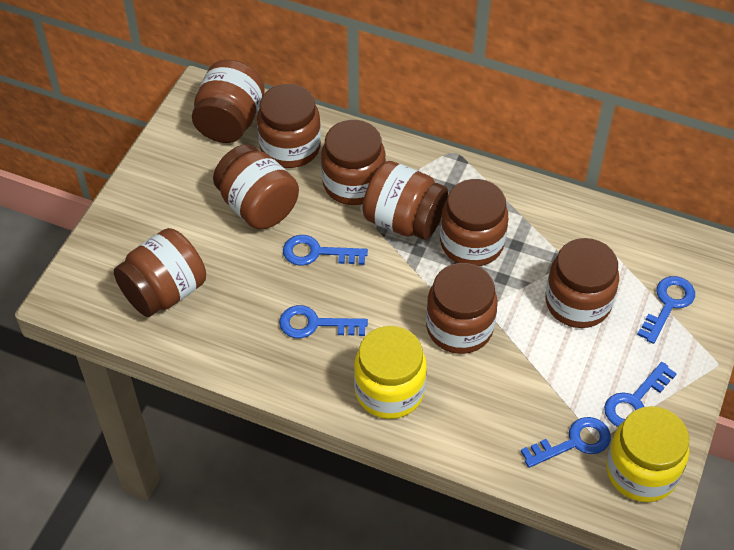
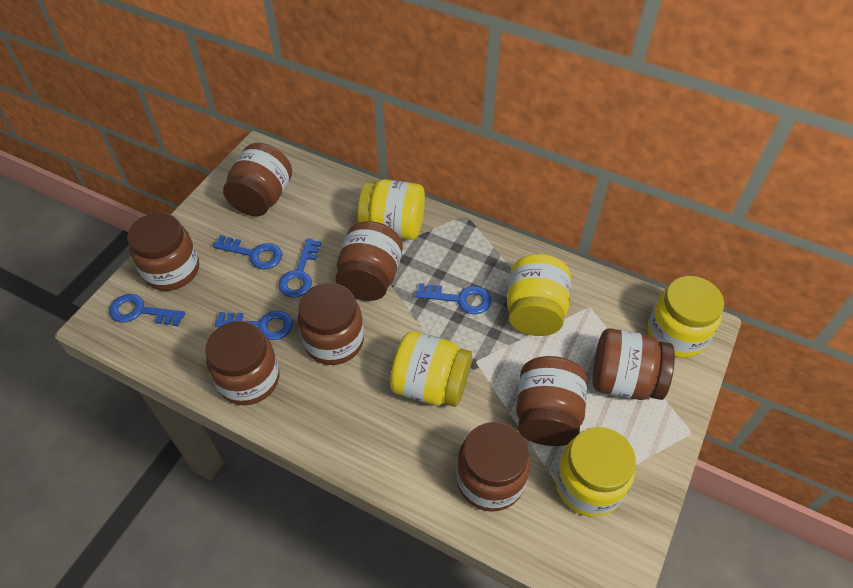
brown jar: [114,228,206,317] [192,60,265,143] [213,144,299,229] [257,84,321,168] [321,120,386,205] [363,161,448,240] [426,263,498,354] [440,179,508,266] [545,238,619,328] = 9 -> [127,213,199,291] [206,321,280,405] [223,143,292,216] [298,283,364,365] [335,221,403,301] [456,422,530,512] [516,356,587,446] [593,328,675,400] = 8
yellow jar: [354,326,427,419] [606,406,689,502] = 2 -> [357,179,425,240] [390,331,472,407] [507,254,571,336] [555,427,636,517] [648,276,724,358] = 5

